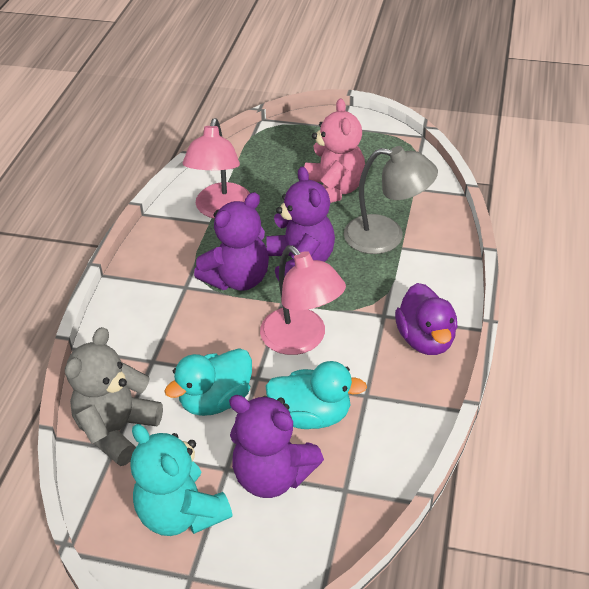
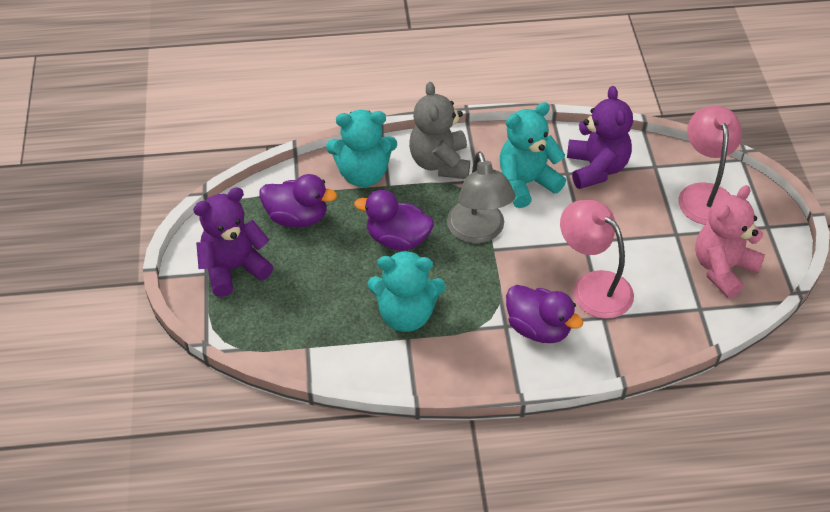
purple duck: [395,283,458,355] = 1 -> [259,174,337,228] [354,190,434,251] [506,285,583,343] = 3
purple teddy bear: [194,192,269,291] [229,395,324,498] [266,166,335,281] = 3 -> [193,187,273,297] [567,86,633,189] = 2
turquoise duck: [164,348,252,416] [265,361,367,429] = 2 -> none = 0
turquoise teddy bear: [131,424,233,536] = 1 -> [326,110,397,187] [368,250,446,332] [500,102,566,208] = 3

